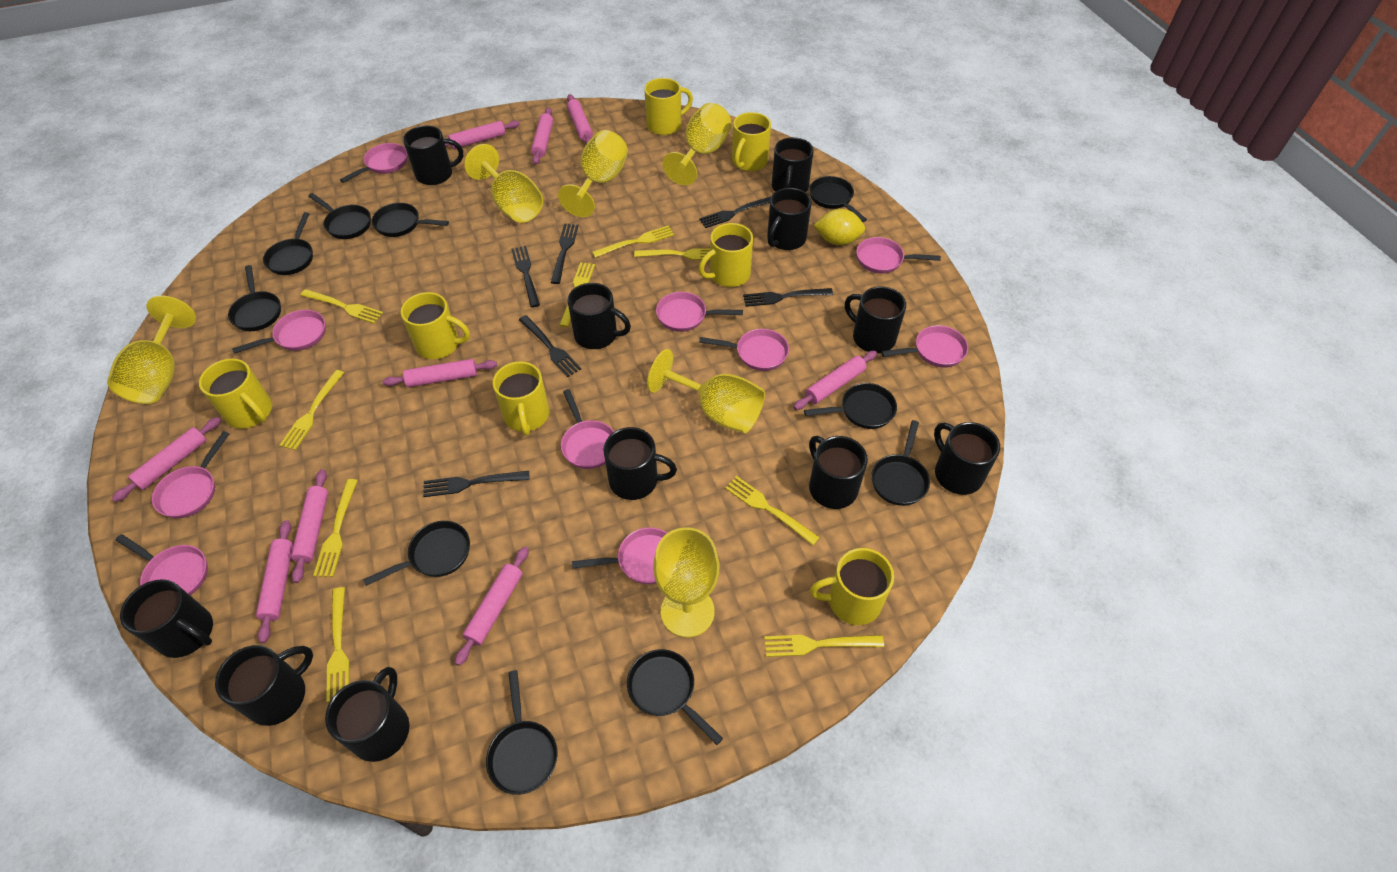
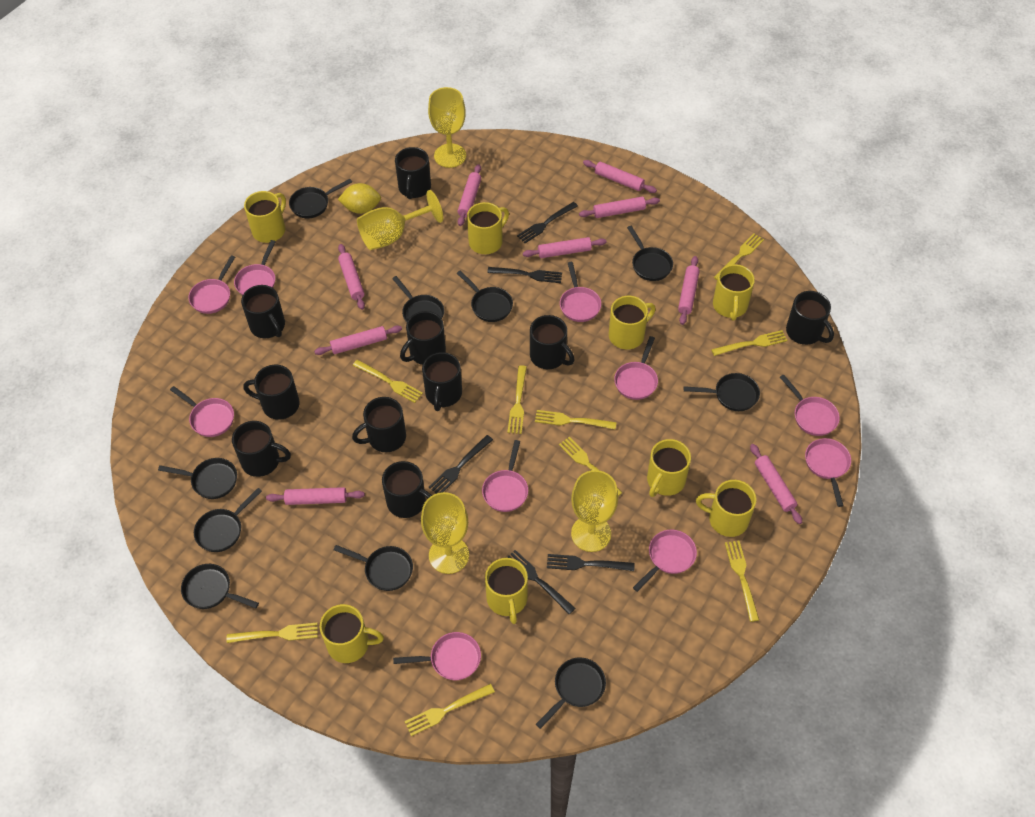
black fork: [423,471,530,497] [511,246,540,308] [519,315,581,377] [551,224,579,284] [699,196,771,228] [743,288,833,307] = 6 -> [429,435,493,493] [487,267,562,283] [508,550,576,614] [517,202,578,243] [547,554,635,571] = 5
black mug: [120,579,213,658] [215,645,313,726] [325,667,409,762] [403,125,463,185] [567,283,631,349] [603,427,677,500] [767,188,812,250] [772,137,814,192] [809,436,868,509] [845,286,906,353] [934,422,1000,495] = 11 -> [232,421,291,477] [241,285,285,338] [243,365,300,420] [352,397,406,452] [382,461,432,518] [395,147,431,199] [400,311,446,365] [422,352,462,411] [530,315,575,369] [786,291,834,345] = 10
yellow goblet: [107,296,196,404] [464,144,543,223] [558,130,628,217] [647,349,765,433] [653,527,719,637] [662,103,732,186] = 6 -> [357,190,443,250] [421,492,469,574] [428,87,466,168] [571,470,618,552] = 4
yellow mug: [199,358,272,429] [401,292,470,359] [493,361,549,436] [644,78,693,135] [699,223,753,287] [732,112,771,171] [810,548,894,625] = 7 -> [244,191,286,243] [320,604,384,663] [467,202,509,254] [485,558,528,624] [609,296,656,349] [647,439,691,497] [696,480,757,537] [713,264,755,321] = 8

